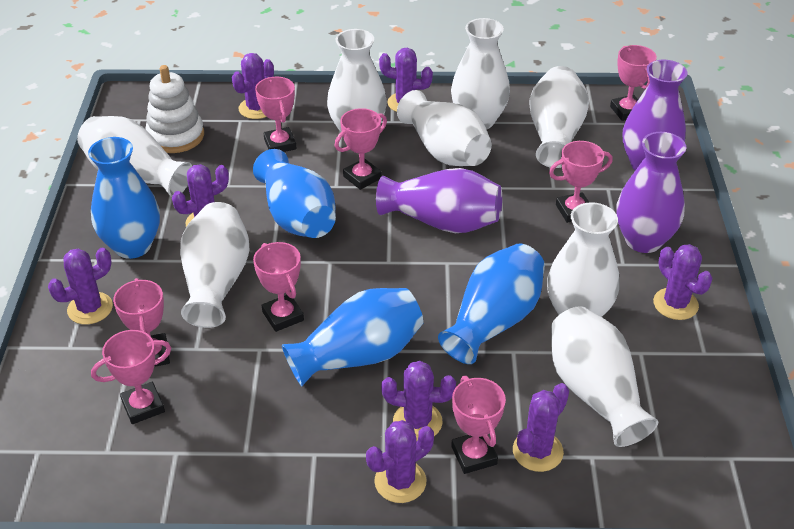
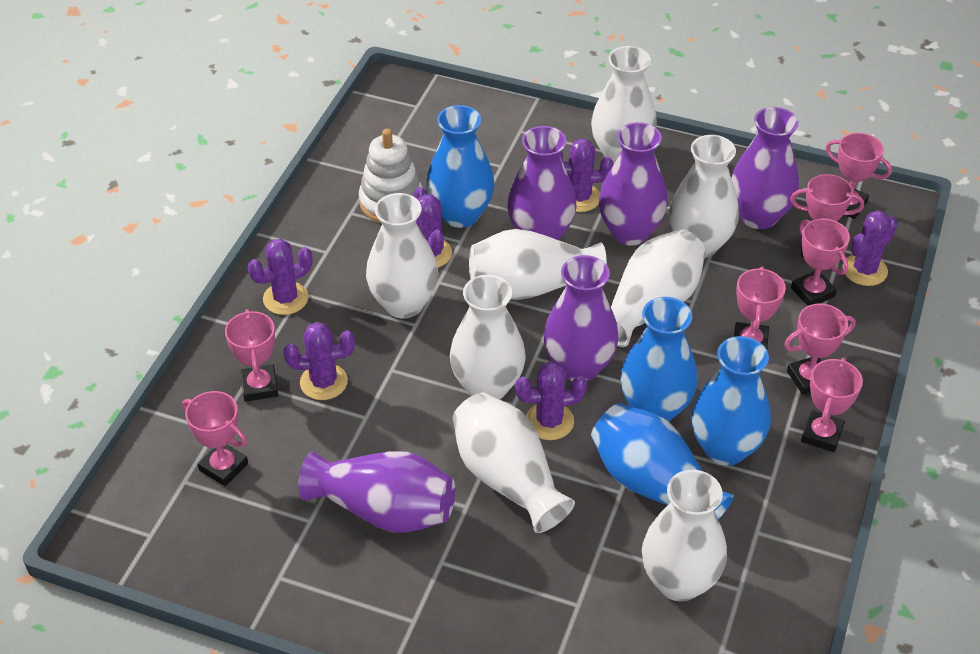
purple cactus: [48,247,113,324] [172,164,229,226] [232,53,274,119] [366,420,434,503] [379,48,433,112] [381,361,456,441] [513,383,569,472] [653,244,713,320] = 8 -> [248,239,312,315] [284,322,355,400] [414,187,452,268] [515,361,587,440] [560,138,613,212] [843,210,898,286] = 6
purple vase: [376,168,502,233] [616,132,686,253] [623,60,687,170] = 3 -> [298,451,455,533] [507,126,577,240] [544,255,619,381] [599,122,668,245] [731,107,799,229] = 5

